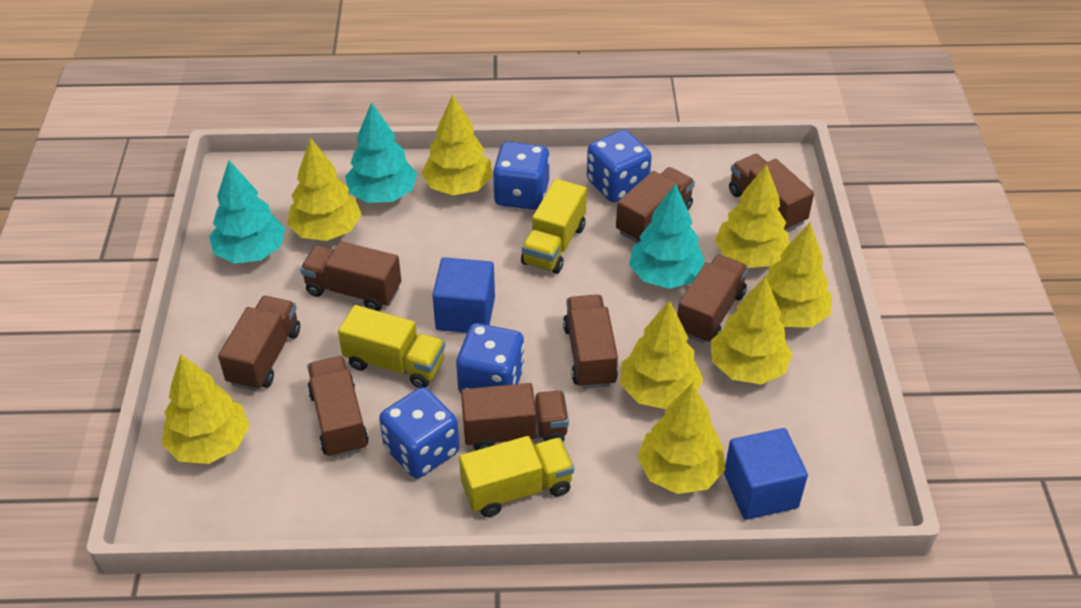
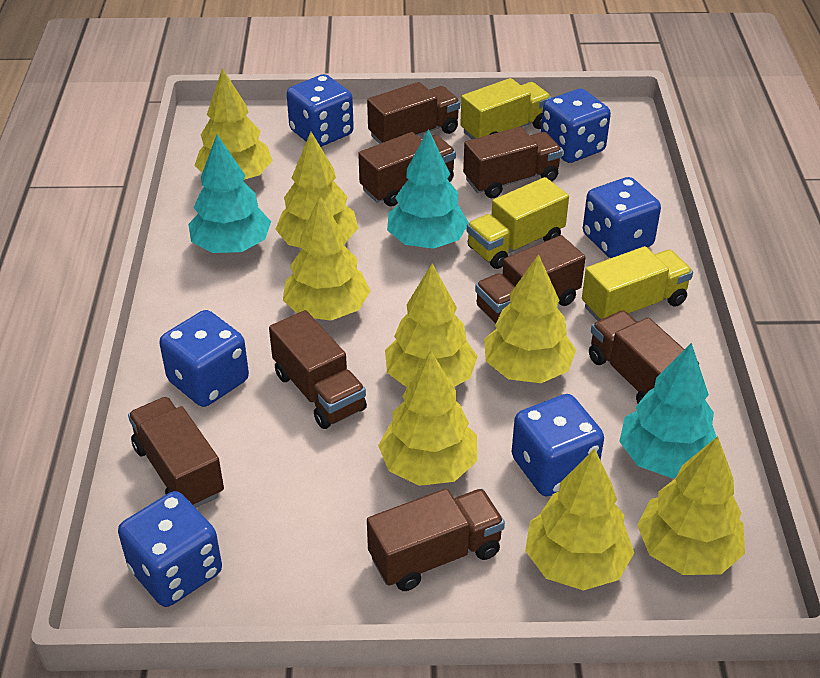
blue cube: [432,257,495,333] [724,428,808,520] = 2 -> none = 0
blue dice: [379,387,459,478] [456,323,524,393] [493,142,550,210] [587,130,652,202] = 4 -> [118,491,222,607] [159,310,249,407] [287,74,354,147] [512,394,604,496] [541,89,611,163] [583,177,661,258] = 6

